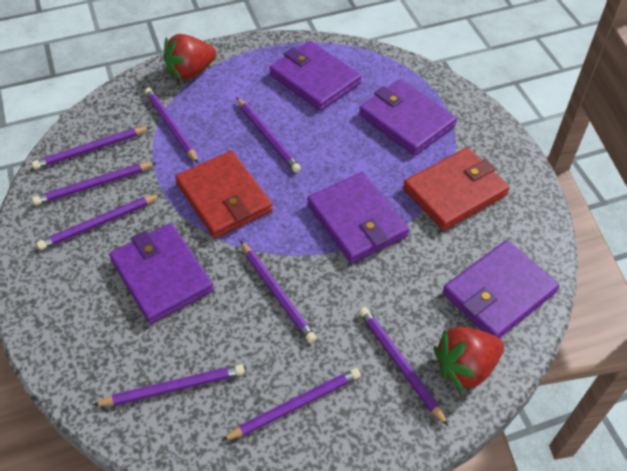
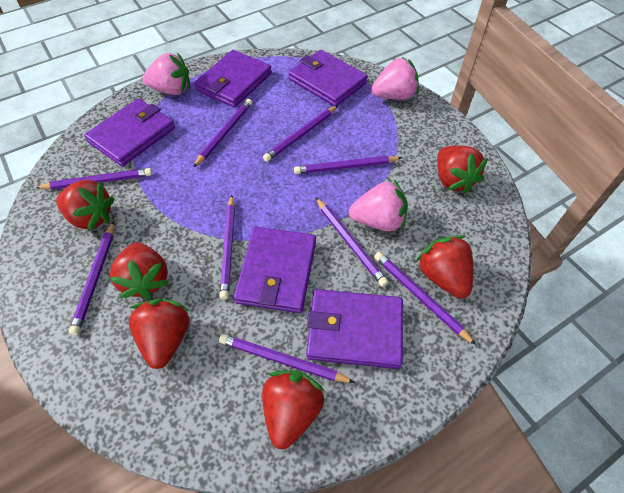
pink strawberry: none = 0 -> [142,53,190,95] [349,180,408,231] [371,57,419,100] = 3
red strawberry: [163,34,216,80] [433,327,504,392] = 2 -> [56,180,115,231] [110,242,169,299] [129,299,190,369] [262,371,324,449] [416,235,473,299] [437,145,488,194] = 6
red wallet: [175,151,273,239] [403,147,510,231] = 2 -> none = 0

